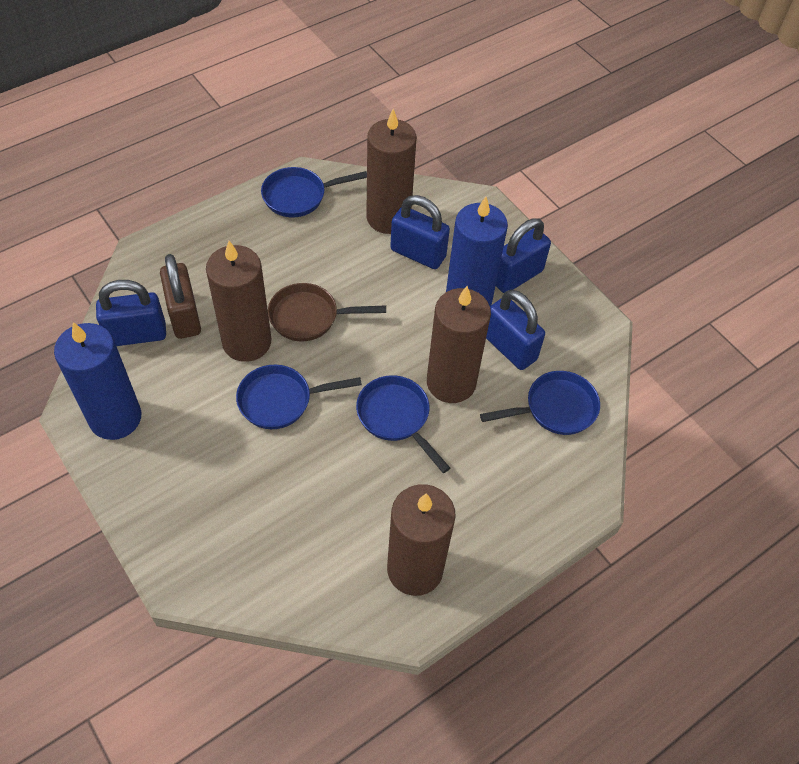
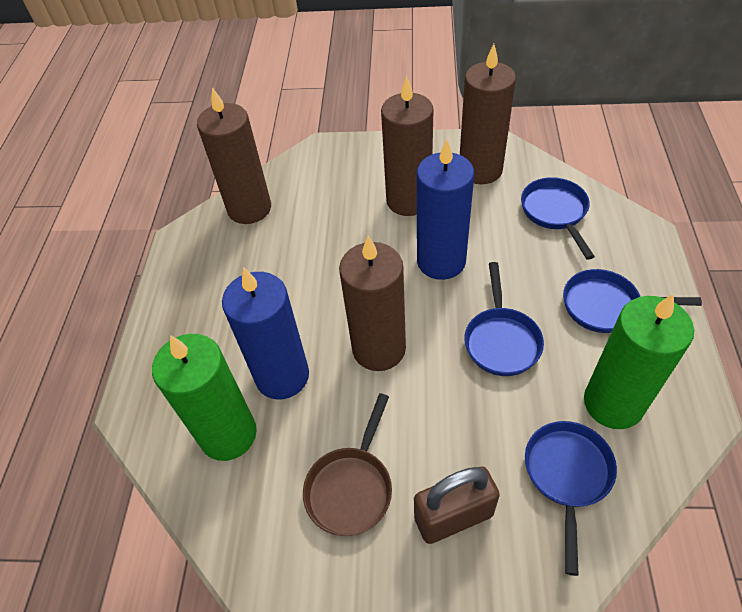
blue padlock: [96,280,166,346] [390,195,450,269] [486,290,545,370] [496,218,551,293] = 4 -> none = 0
green candle: none = 0 -> [152,334,257,461] [584,293,694,429] = 2

